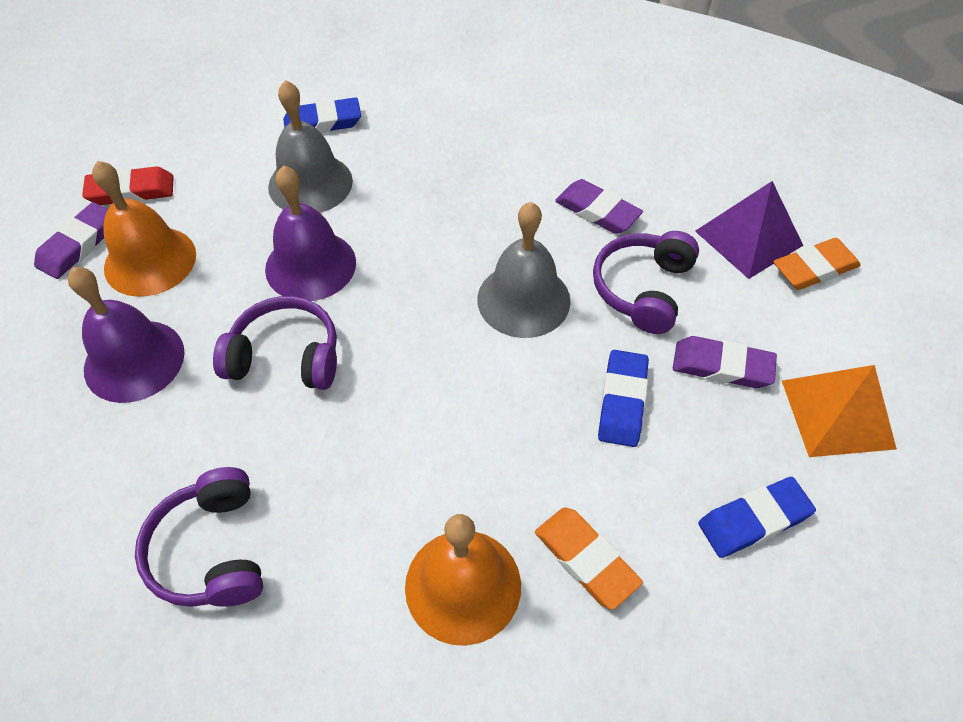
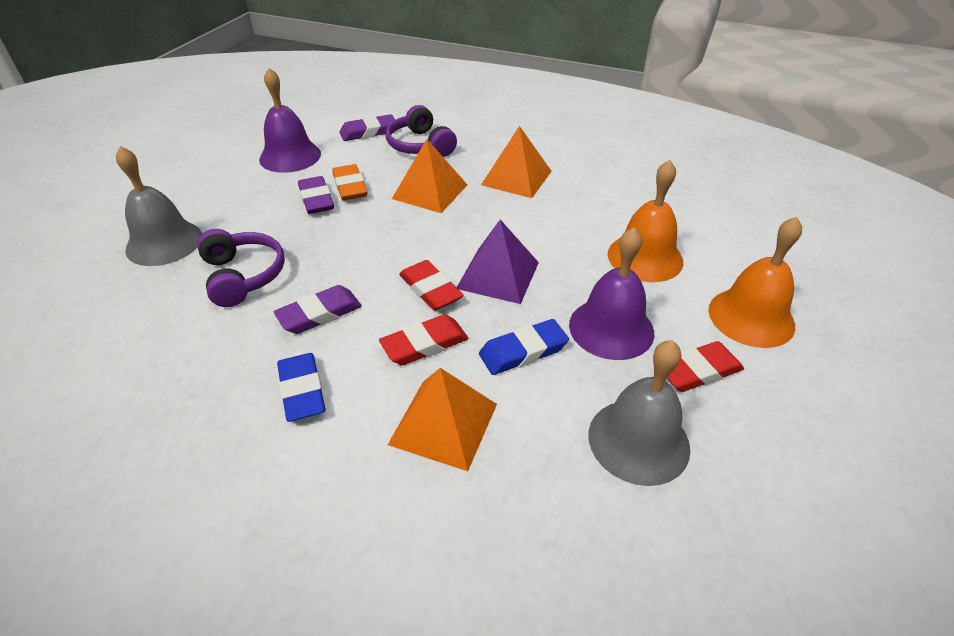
blue eraser: [283,97,361,133] [598,350,649,447] [698,477,816,558] = 3 -> [277,353,325,422] [479,319,569,375] = 2
orange eraser: [535,508,643,610] [773,238,861,290] = 2 -> [332,164,368,201] = 1
orange pyramid: [782,365,897,457] = 1 -> [388,368,497,471] [392,139,467,213] [481,126,552,198] = 3
purple headphones: [135,467,263,607] [213,296,337,390] [593,231,699,334] = 3 -> [197,229,285,307] [386,105,457,157] = 2
red eraser: [82,166,174,205] = 1 -> [379,314,469,365] [399,260,464,311] [667,341,744,392] = 3

